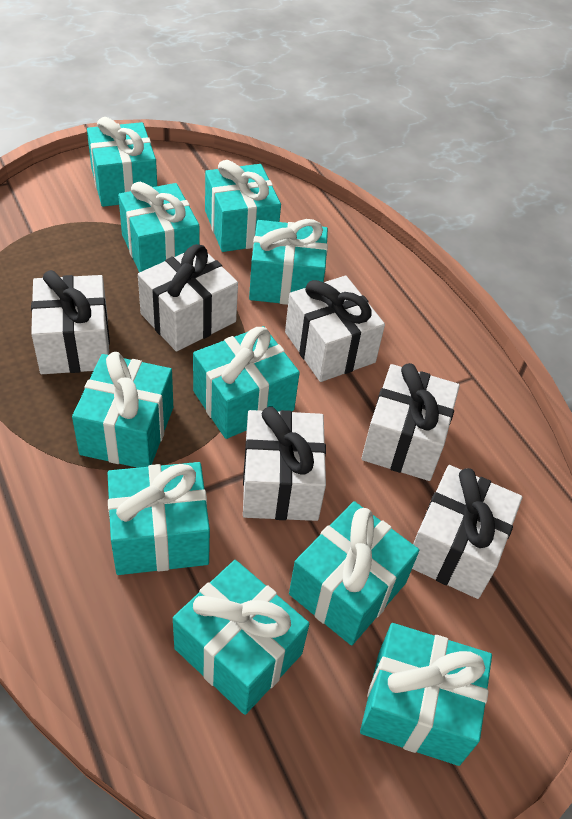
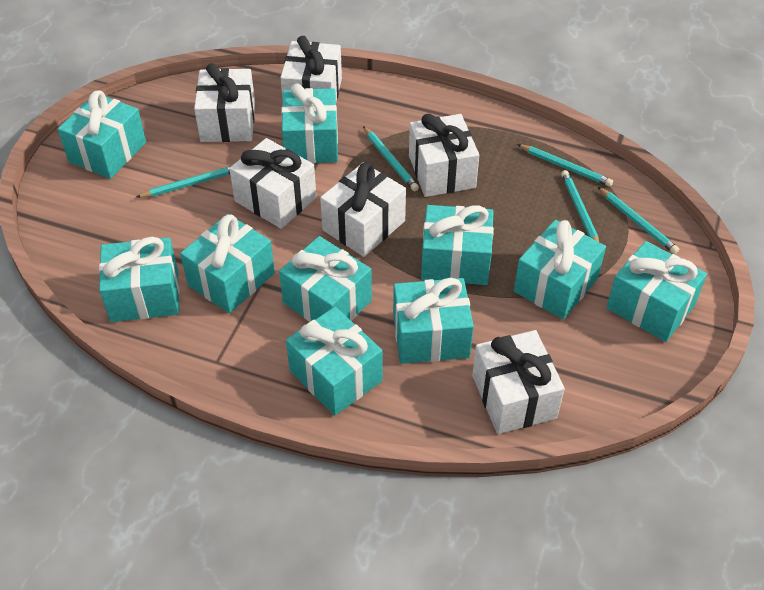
turquoise pencil: none = 0 -> [136,166,231,198] [363,126,419,191] [517,144,613,187] [561,170,599,242] [598,187,679,254] = 5

